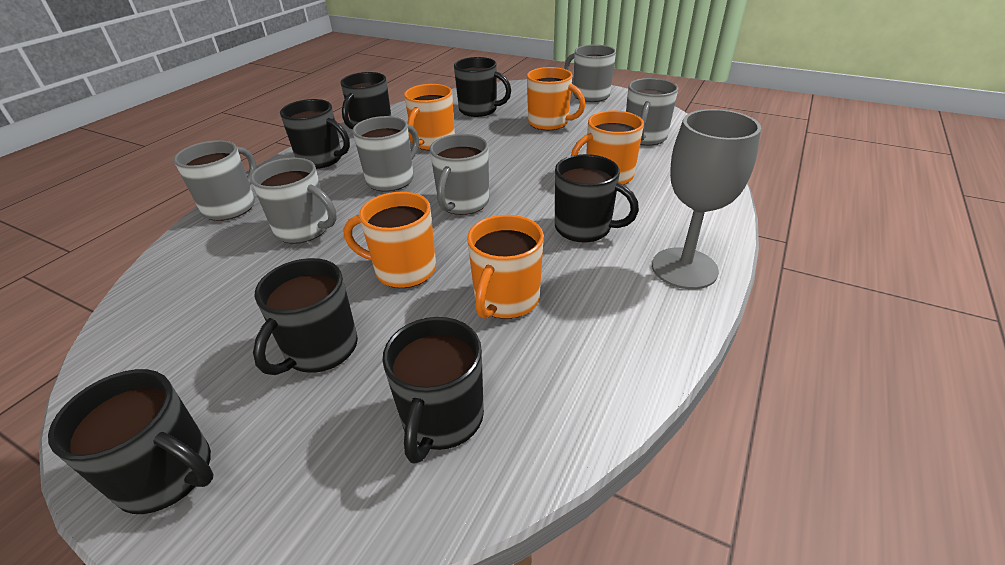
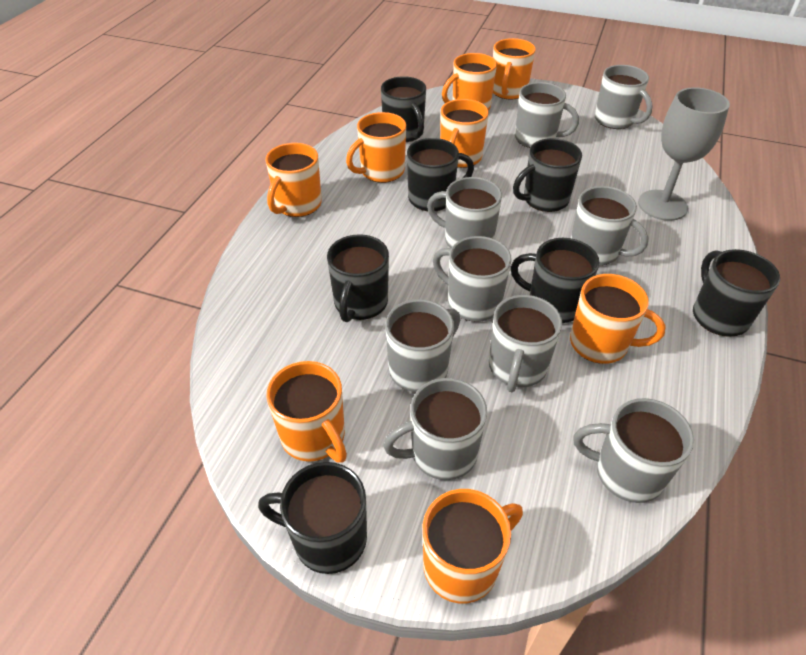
grey mug: [174,140,257,221] [250,158,337,244] [353,116,419,192] [430,134,489,215] [564,45,616,102] [626,78,678,146] = 6 -> [384,378,487,480] [385,299,460,392] [427,177,502,248] [433,236,512,322] [489,295,562,392] [515,82,579,148] [571,186,649,266] [573,398,694,503] [595,65,653,129] = 9
orange mug: [344,192,436,288] [404,84,455,151] [467,215,544,319] [527,67,585,131] [571,110,644,185] = 5 -> [265,143,322,217] [266,361,347,463] [346,112,406,183] [423,489,523,603] [440,99,489,168] [442,53,497,110] [493,38,536,99] [570,274,666,364] = 8

